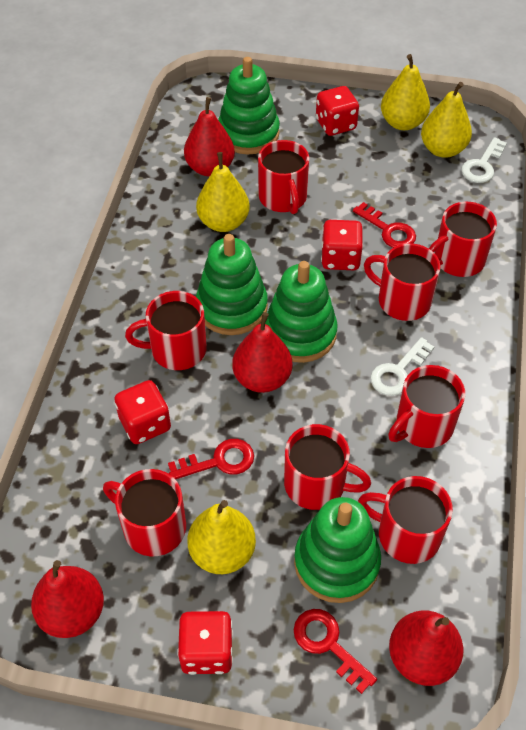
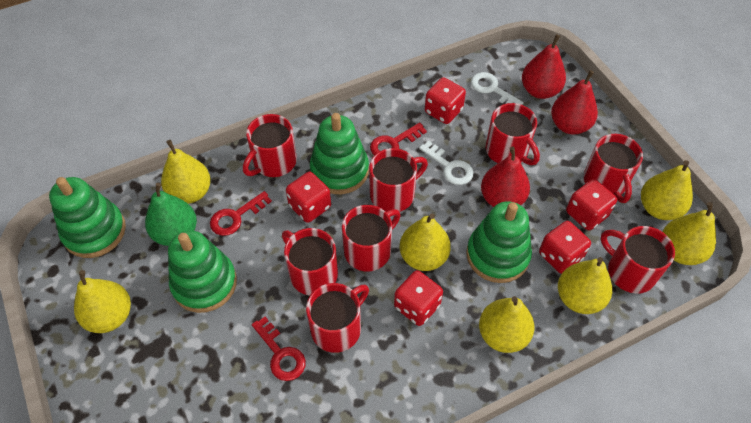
green pear: none = 0 -> [145,183,197,246] = 1
red dice: [114,380,171,444] [177,611,233,675] [316,86,359,136] [321,220,363,270] = 4 -> [286,172,331,223] [394,270,443,326] [425,77,466,124] [539,221,591,274] [566,179,617,230] = 5
red pear: [31,560,104,638] [184,97,235,176] [232,312,292,393] [389,610,463,686] = 4 -> [481,147,530,207] [522,34,566,99] [551,70,598,134] = 3
yellow pear: [187,500,256,574] [196,152,250,232] [381,54,430,130] [421,82,472,158] = 4 -> [74,270,131,333] [161,140,211,204] [400,214,451,271] [479,296,534,353] [558,257,612,314] [641,160,693,220] [663,202,716,265] = 7

